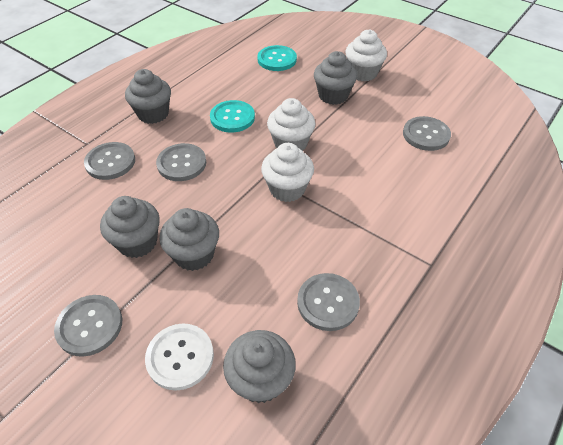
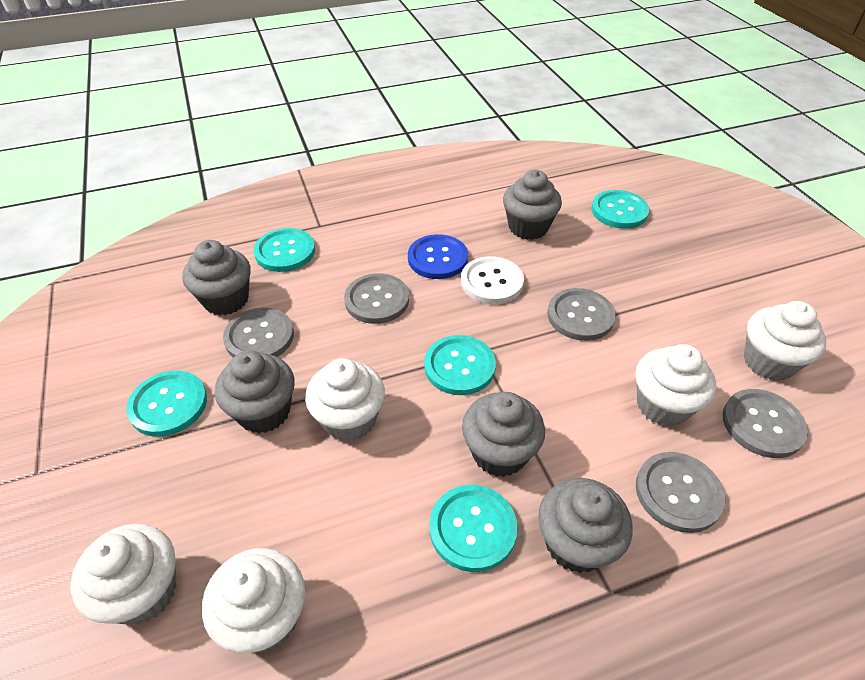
blue button: none = 0 -> [408,234,468,279] = 1
turquoise button: [210,100,255,133] [257,45,297,71] = 2 -> [126,371,207,437] [254,228,315,272] [424,335,496,395] [430,485,518,572] [591,190,649,229] = 5
white cupcake: [261,143,314,202] [267,98,315,151] [345,29,387,81] = 3 -> [71,524,177,625] [202,548,305,653] [305,358,385,442] [635,344,716,427] [744,301,826,381] = 5

